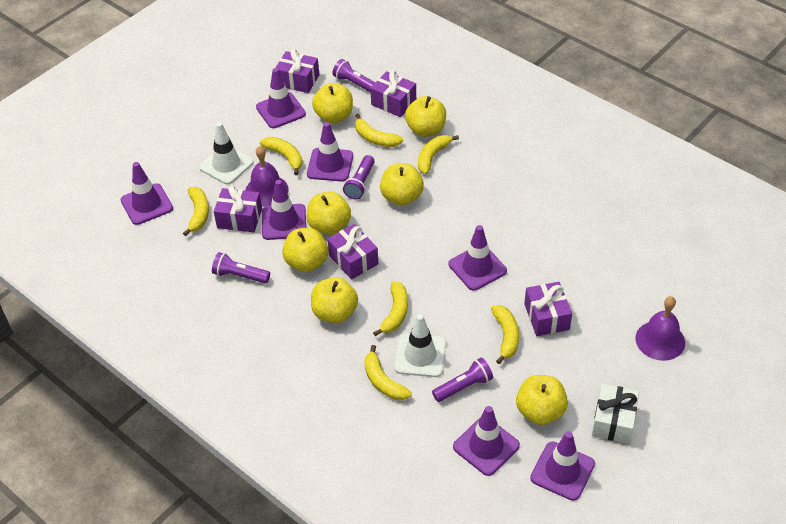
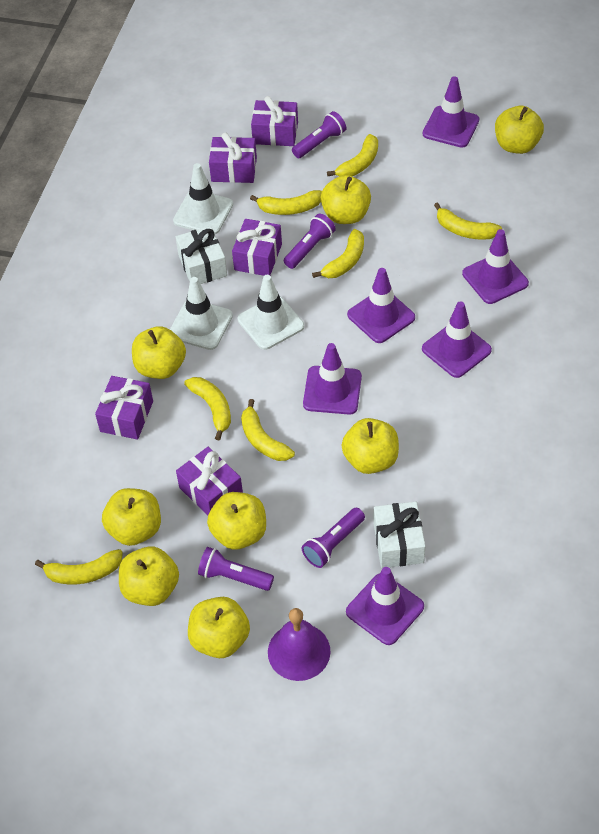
purple bell: [245,146,289,207] [636,296,685,361] = 2 -> [268,608,331,681] = 1
purple traffic cone: [120,162,173,225] [256,68,306,128] [262,180,306,240] [307,122,353,182] [449,225,507,291] [453,406,520,476] [530,431,595,501] = 7 -> [303,343,362,415] [346,567,424,645] [347,268,415,343] [422,301,492,378] [423,76,479,147] [462,229,529,304] = 6
white gift: [592,384,639,444] = 1 -> [176,226,227,284] [373,502,425,568] = 2
white traffic cone: [199,122,254,184] [394,314,446,377] = 2 -> [170,277,233,350] [173,163,233,234] [238,275,304,350] = 3
yellow apple: [282,228,328,272] [307,191,351,235] [311,277,358,323] [312,83,353,123] [380,163,424,206] [405,96,446,137] [516,375,568,425] = 7 -> [102,488,161,546] [119,546,179,606] [132,326,186,379] [188,597,250,658] [207,492,266,550] [321,175,371,224] [342,418,399,474] [495,106,544,154] = 8

